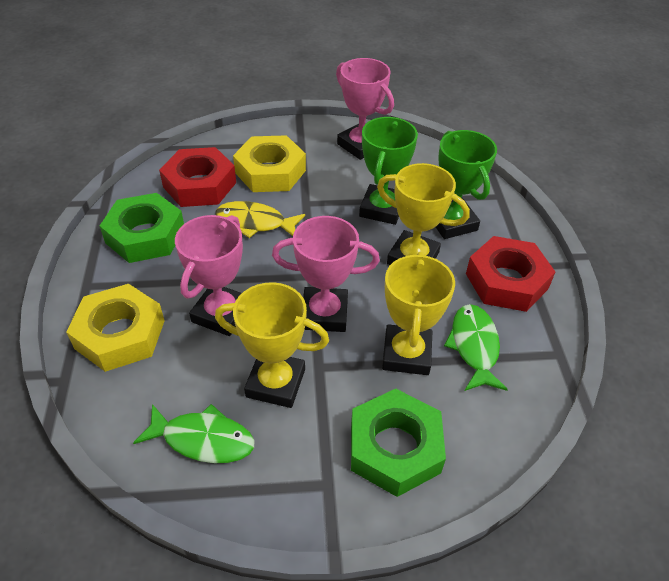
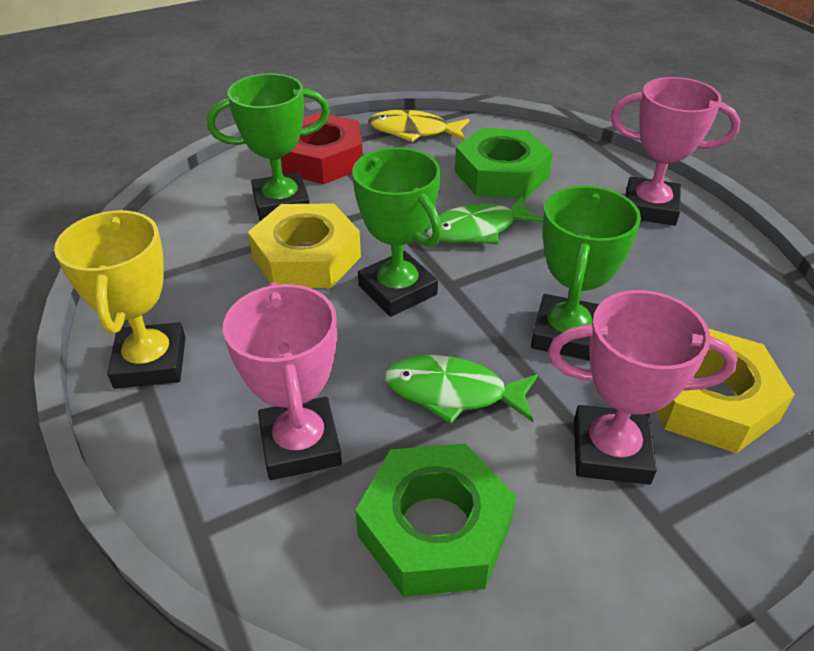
green trophy: [359,117,418,225] [436,130,497,239] = 2 -> [207,73,330,221] [352,147,442,317] [531,186,641,361] = 3
red nut: [159,147,236,207] [466,236,555,312] = 2 -> [281,112,363,184] = 1
yellow trophy: [215,282,329,408] [377,163,470,265] [382,252,455,375] = 3 -> [54,210,186,389] = 1

